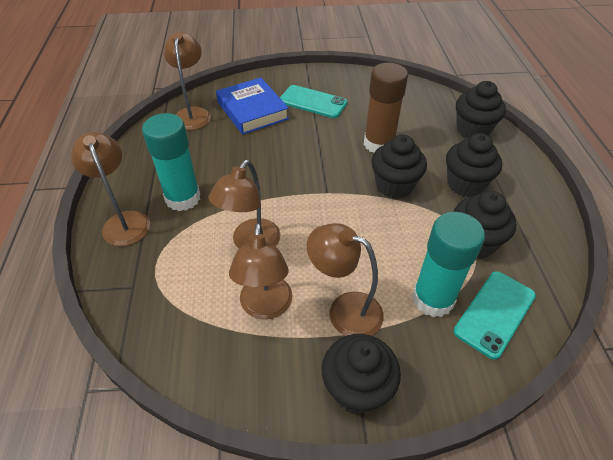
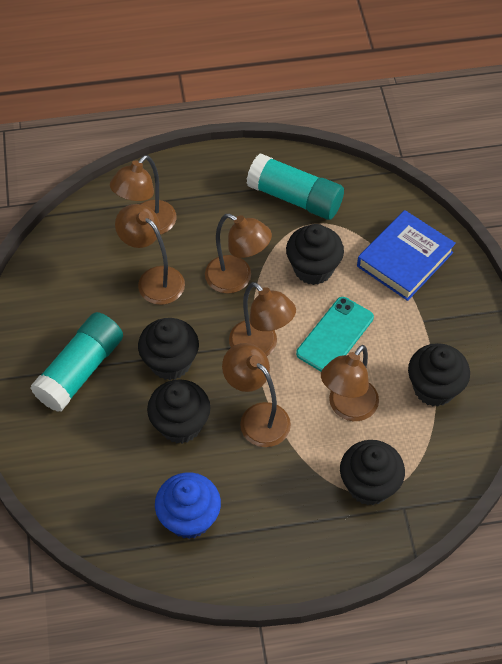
blue cupcake: none = 0 -> [155,472,221,539] = 1
brown glue stick: [364,63,408,153] = 1 -> none = 0
brown lamp: [71,132,150,246] [164,32,211,130] [208,160,281,249] [229,223,293,320] [307,223,384,336] = 5 -> [110,155,176,235] [115,204,185,305] [205,214,272,294] [222,343,291,447] [229,282,296,356] [321,345,379,421] = 6
turquoise phone: [280,85,347,118] [453,271,536,359] = 2 -> [296,297,374,372] = 1

